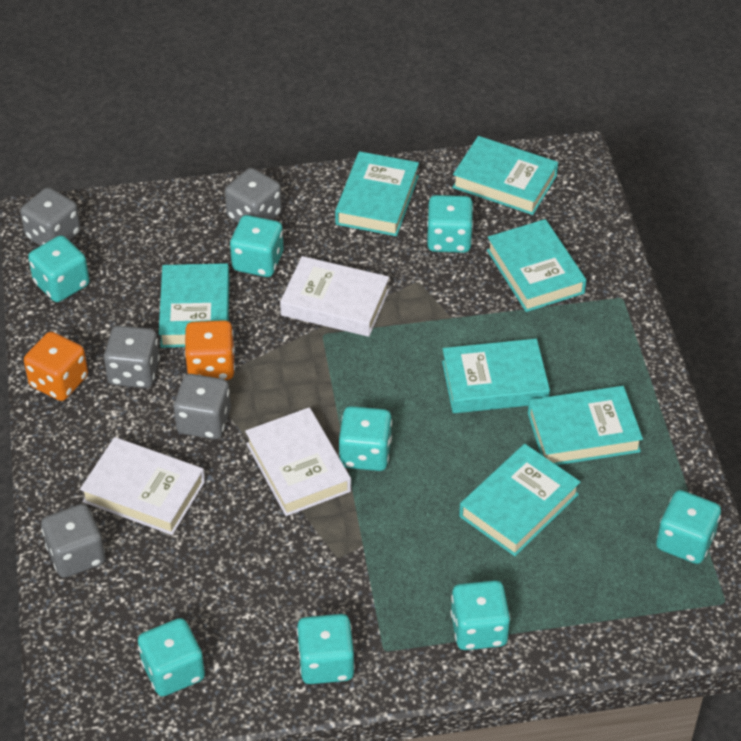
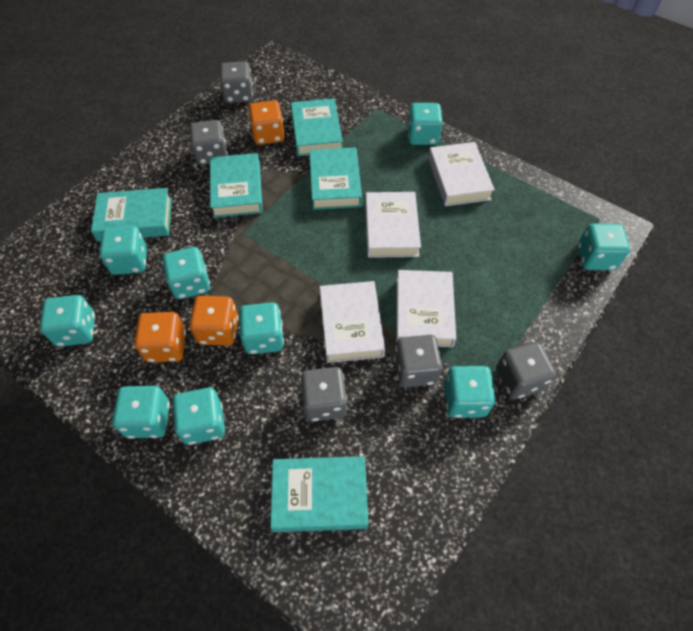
orange dice: [24,332,88,401] [185,320,235,380] = 2 -> [134,312,186,363] [189,296,238,346] [248,100,285,145] = 3
turquoise book: [159,263,230,348] [335,151,419,236] [442,339,550,413] [452,136,558,215] [459,444,580,556] [487,219,587,312] [528,386,643,465] = 7 -> [91,188,172,241] [210,153,263,218] [270,456,368,532] [291,98,343,156] [309,147,362,210] = 5
turquoise dice: [28,235,89,302] [138,618,205,696] [230,215,283,277] [297,614,355,684] [339,406,392,471] [427,195,473,253] [451,580,510,650] [656,490,721,564] = 8 -> [40,295,95,347] [99,226,147,275] [112,386,170,439] [163,247,210,299] [172,388,225,445] [239,302,284,354] [407,103,443,145] [444,366,495,418] [578,223,630,270] = 9
white book: [80,437,205,535] [245,407,351,516] [280,256,389,337] = 3 -> [320,281,385,363] [365,192,421,258] [396,270,456,347] [428,142,495,206] = 4

